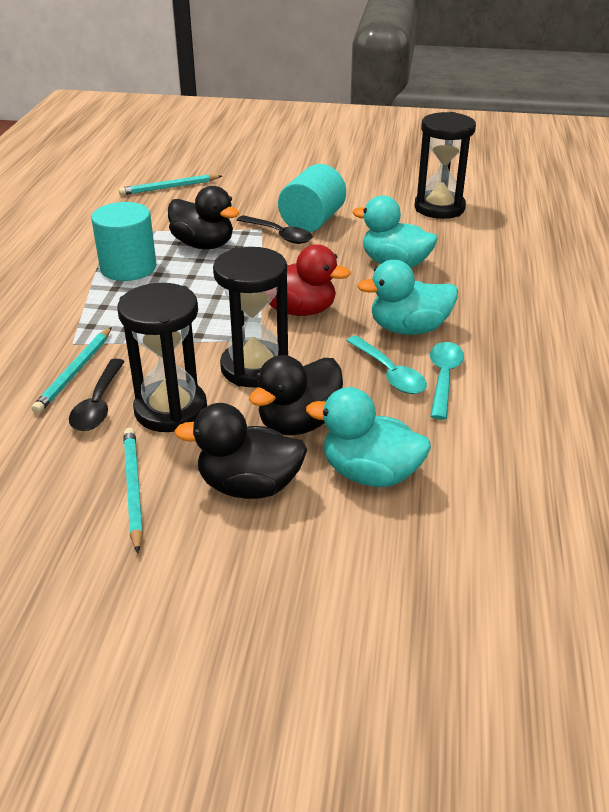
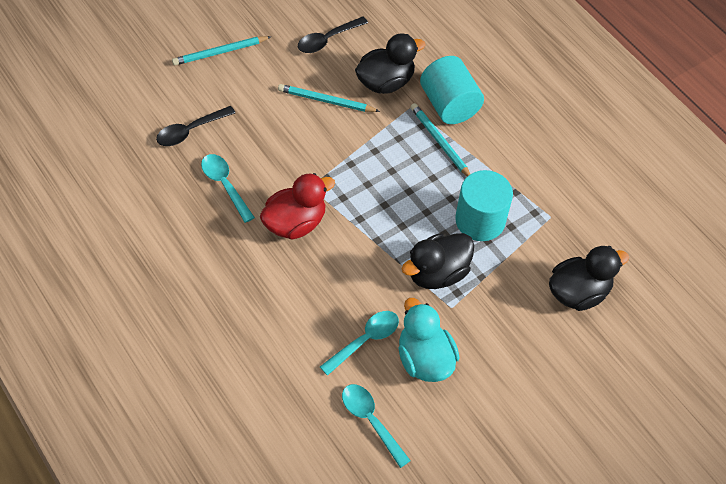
black hourglass: [117,283,207,432] [213,247,288,388] [415,112,476,219] = 3 -> none = 0
turquoise duck: [306,387,431,487] [352,195,438,268] [357,260,458,335] = 3 -> [398,298,459,382] = 1
turquoise spoon: [346,336,427,394] [430,342,464,420] = 2 -> [201,154,255,223] [320,311,399,376] [342,384,411,468] = 3

